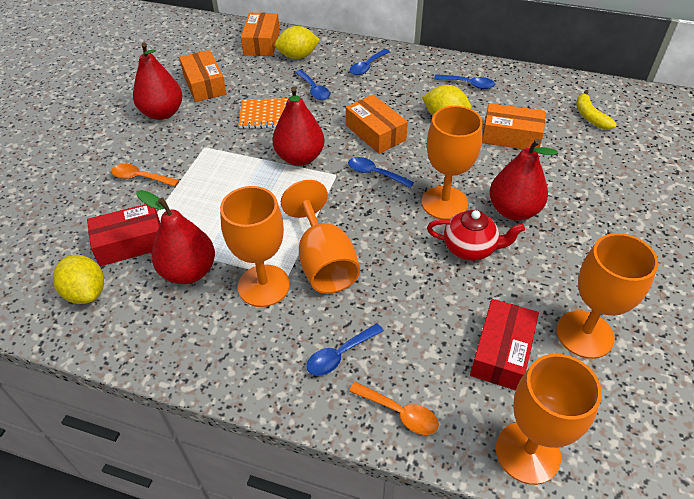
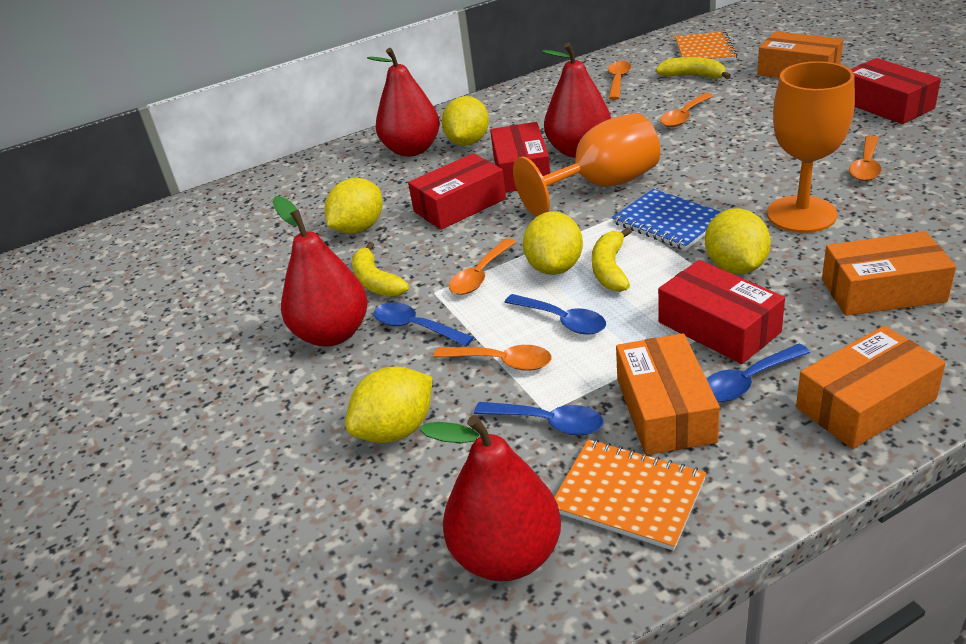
blue notebook: none = 0 -> [612,189,721,250] = 1
blue spoon: [295,70,330,100] [306,323,384,376] [348,157,414,188] [350,49,390,75] [434,74,495,89] = 5 -> [374,302,474,347] [474,402,603,436] [505,294,606,335] [707,344,810,402] = 4
orange goblet: [220,186,290,307] [281,180,360,294] [421,106,483,219] [496,354,602,485] [557,233,658,359] = 5 -> [513,113,660,217] [767,61,855,233] = 2
orange notebook: [238,98,289,129] = 1 -> [554,439,706,551] [675,31,737,62] = 2
orange spoon: [111,164,179,186] [349,382,439,435] = 2 -> [433,345,552,371] [449,238,516,295] [608,61,631,100] [660,93,714,127] [849,135,882,181] = 5
red box: [87,204,160,266] [470,299,539,391] = 2 -> [408,153,506,230] [490,122,551,193] [658,260,785,364] [851,58,941,124] = 4
red teapot: [427,210,525,261] = 1 -> none = 0
yellow banana: [576,90,617,130] = 1 -> [352,242,409,297] [592,227,632,292] [656,57,731,79] = 3
yellow lemon: [53,255,104,304] [275,26,320,59] [422,85,472,116] = 3 -> [325,178,383,234] [345,366,432,443] [442,96,489,146] [523,211,583,275] [705,208,771,274] = 5

